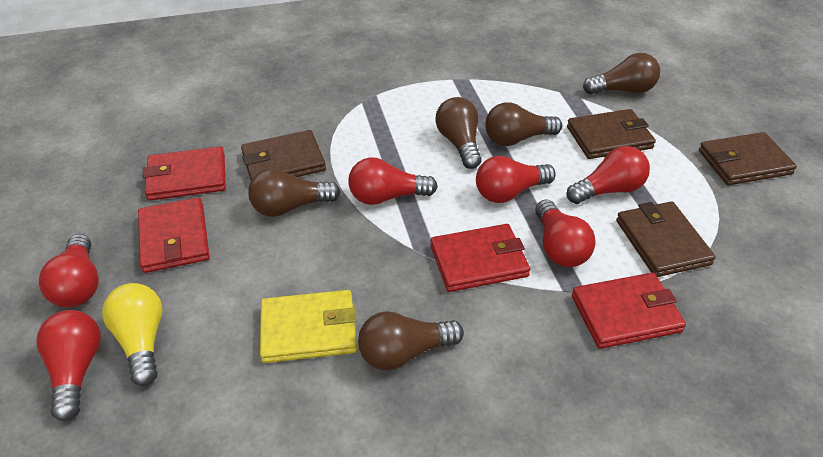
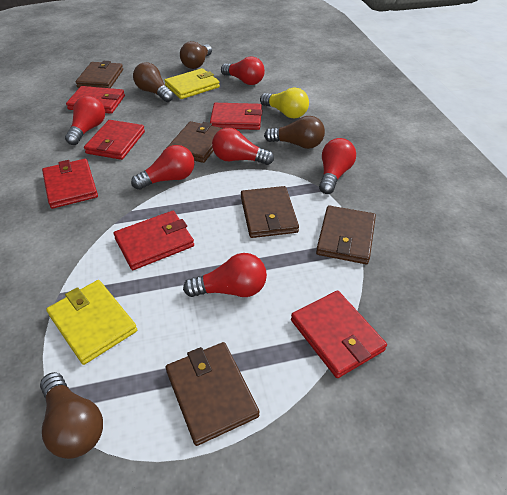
brown light bulb: [248,169,340,217] [358,311,464,371] [436,97,482,169] [485,102,562,146] [583,53,660,94] = 5 -> [40,372,103,459] [133,62,174,102] [180,41,212,69] [264,116,325,149] = 4
brown wallet: [241,130,326,180] [567,109,656,159] [616,201,716,277] [699,132,797,185] = 4 -> [75,61,123,88] [166,342,259,446] [167,121,223,163] [241,186,299,238] [316,205,376,264] = 5
red wallet: [138,197,210,273] [143,146,226,201] [430,224,530,292] [572,273,686,349] = 4 -> [42,159,98,209] [66,86,125,114] [84,120,145,160] [114,211,194,270] [210,103,262,130] [291,290,387,378] = 6
yellow wallet: [260,290,357,363] = 1 -> [46,280,137,365] [164,68,220,99] = 2

